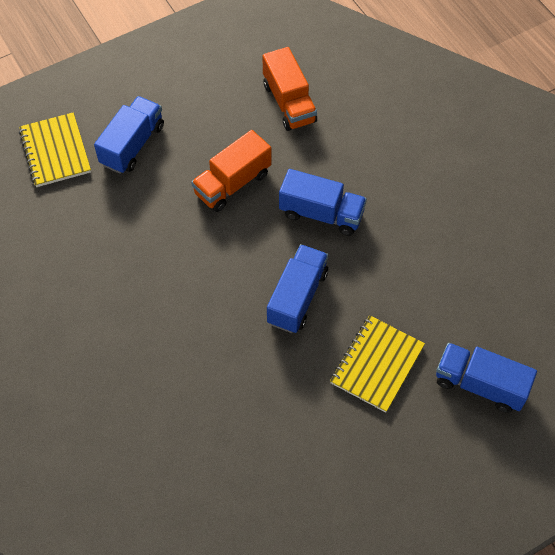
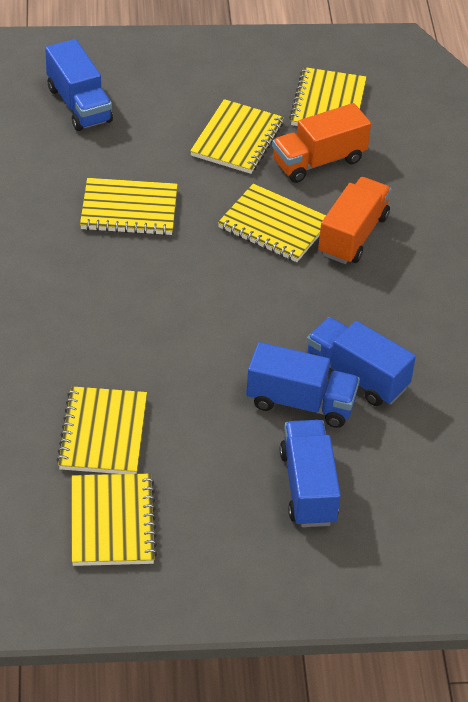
yellow notebook: [19,112,91,187] [330,315,425,413] = 2 -> [56,386,147,474] [71,474,157,566] [80,178,178,236] [190,99,284,174] [218,184,326,262] [289,67,367,126] = 6

